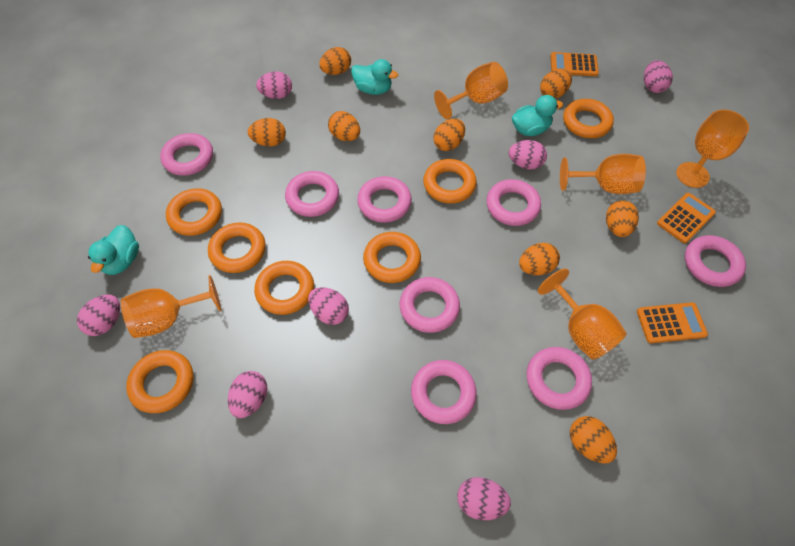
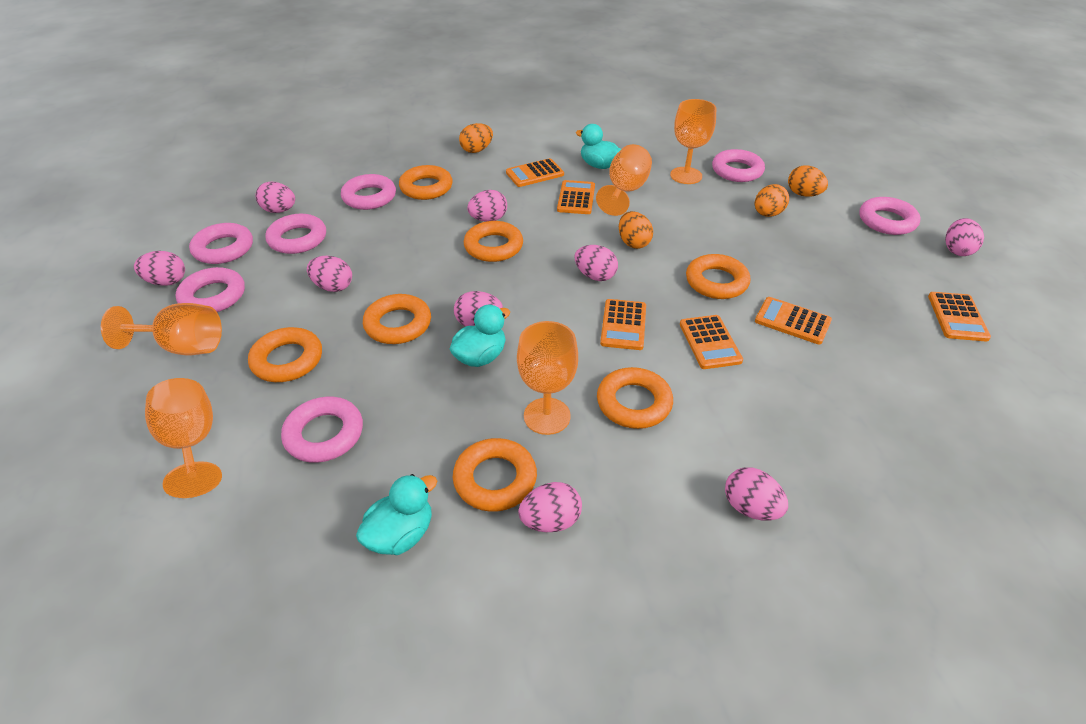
orange calculator: [550,52,599,76] [637,302,708,343] [657,193,716,243] = 3 -> [506,158,564,187] [557,180,595,214] [600,299,646,350] [680,315,743,369] [755,297,832,345] [928,292,991,342] = 6
orange egg: [248,118,286,147] [319,47,351,75] [328,111,360,141] [433,119,465,151] [519,243,560,275] [540,69,572,99] [570,416,617,464] [606,200,639,237] = 8 -> [459,123,493,153] [619,211,653,249] [755,184,789,217] [788,165,828,197] = 4
pink egg: [77,294,120,336] [228,371,267,418] [256,71,292,99] [308,287,349,325] [457,477,511,520] [509,140,547,169] [644,60,673,93] = 7 -> [134,251,185,286] [255,182,295,213] [307,256,352,292] [454,291,503,326] [467,190,507,222] [518,482,582,532] [575,245,618,281] [725,467,788,521] [945,218,984,256] = 9
pink ring: [160,133,213,176] [285,171,339,217] [357,176,412,223] [400,277,460,333] [411,360,477,424] [486,179,541,226] [527,347,592,410] [685,235,746,287] = 8 -> [176,267,245,312] [189,223,253,264] [265,214,326,254] [281,397,363,463] [341,174,396,210] [712,149,765,182] [859,197,920,235] = 7

